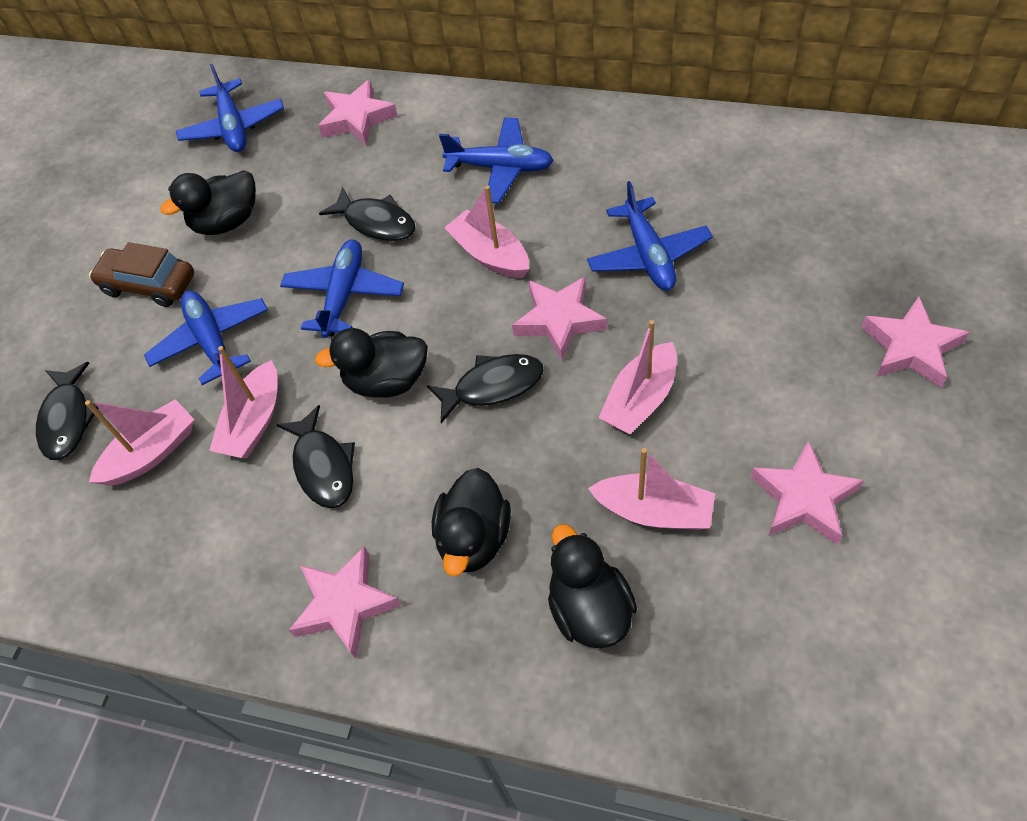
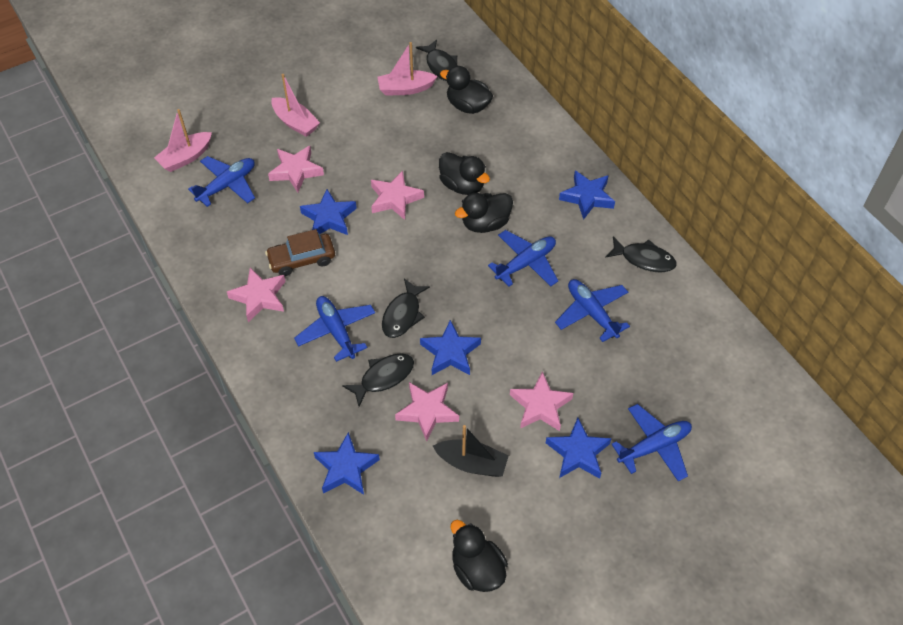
black boat: none = 0 -> [433,425,509,477] = 1
blue star: none = 0 -> [300,189,357,235] [314,432,380,495] [420,320,481,375] [546,418,611,479] [559,170,615,220] = 5
pink boat: [85,399,194,486] [209,346,278,458] [444,186,529,278] [588,448,715,530] [599,320,677,434] = 5 -> [154,109,212,172] [271,74,320,137] [378,42,437,95] = 3

